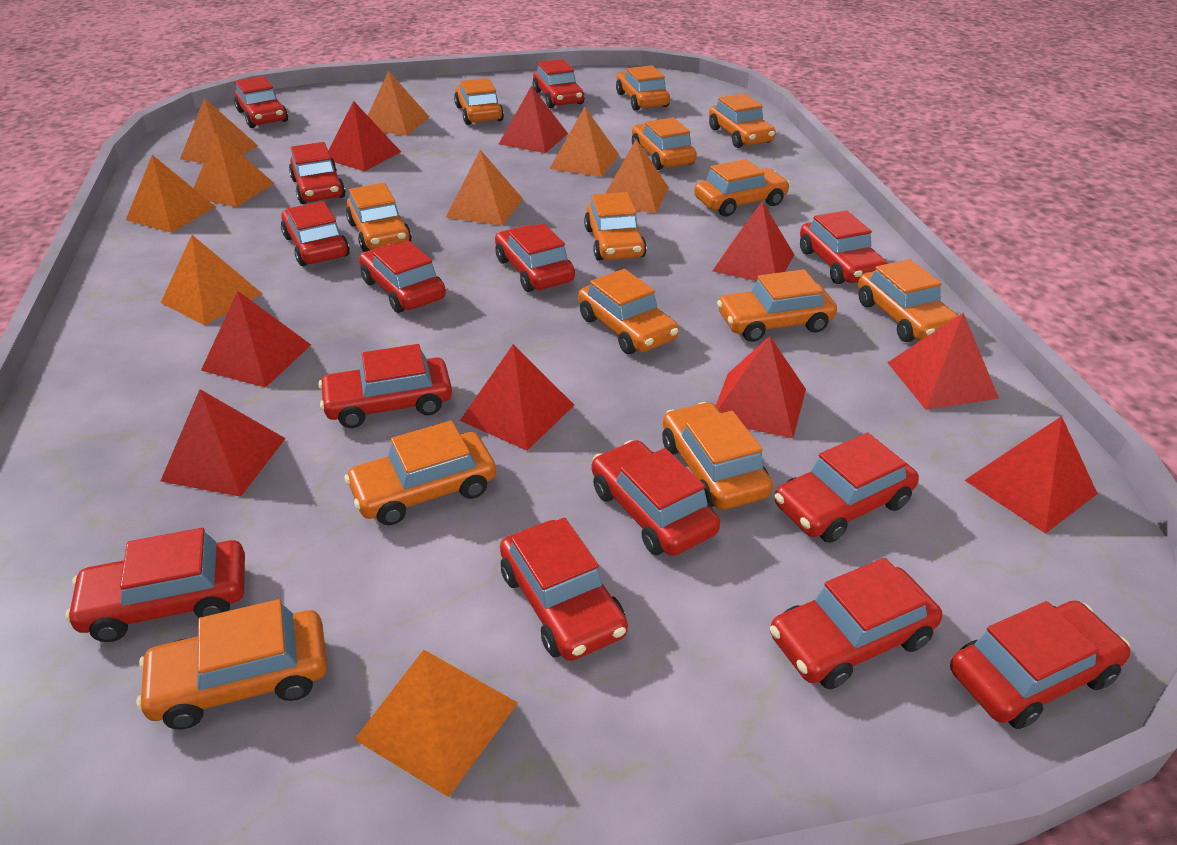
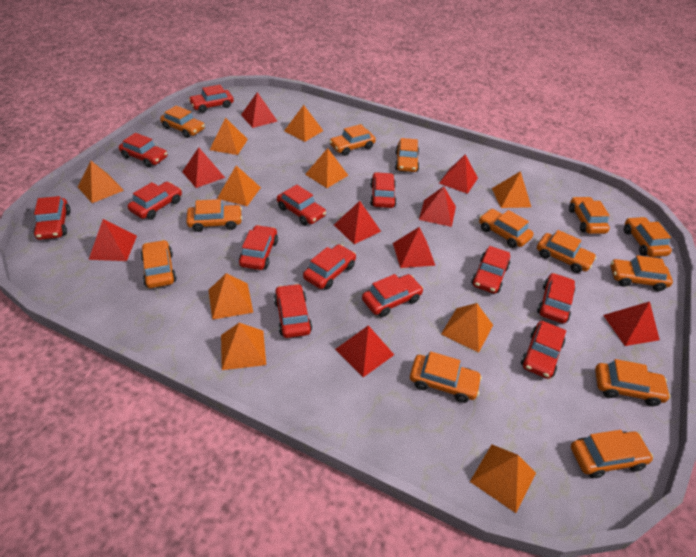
orange pyramid: [126,155,216,233] [161,235,263,325] [180,98,258,163] [194,133,274,207] [354,650,518,797] [368,71,429,136] [446,150,523,226] [550,107,619,177] [605,139,669,213] = 9 -> [78,161,124,203] [208,273,253,320] [210,118,248,155] [217,166,261,206] [221,323,266,370] [284,105,323,142] [305,148,349,188] [441,303,493,353] [470,445,536,513] [492,171,531,208] = 10
red car: [65,528,245,642] [234,76,288,128] [281,201,350,266] [289,142,346,204] [319,344,452,428] [359,241,446,313] [495,223,575,292] [500,518,628,661] [533,59,585,108] [592,440,720,556] [770,558,942,689] [774,433,919,543] [800,210,888,284] [950,601,1131,729] = 14 -> [33,196,71,240] [119,133,168,167] [128,182,182,220] [188,85,234,113] [239,225,278,270] [274,284,312,338] [277,185,326,225] [303,244,356,289] [362,274,423,317] [370,172,397,208] [471,246,510,294] [521,321,566,379] [537,273,575,323] = 13

